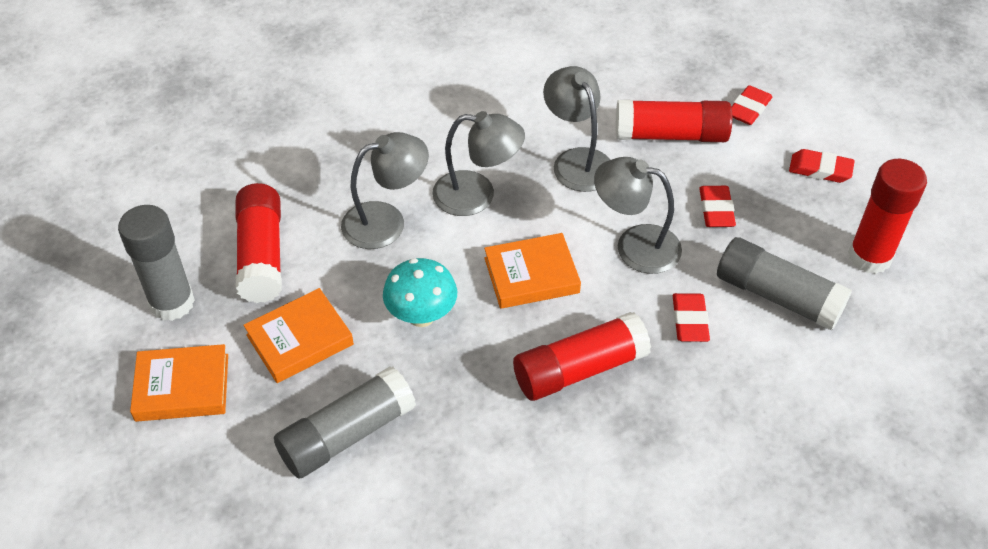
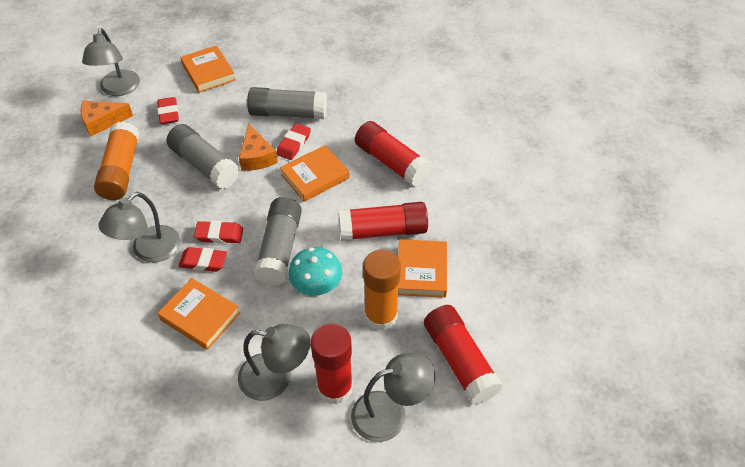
orange book: [130,344,228,422] [243,288,354,383] [484,233,581,309] = 3 -> [158,278,240,350] [180,45,235,93] [280,145,350,202] [398,239,447,298] = 4
orange cheese: none = 0 -> [81,101,133,137] [239,124,278,171] = 2
orange glue stick: none = 0 -> [94,122,139,200] [363,249,401,331] = 2

